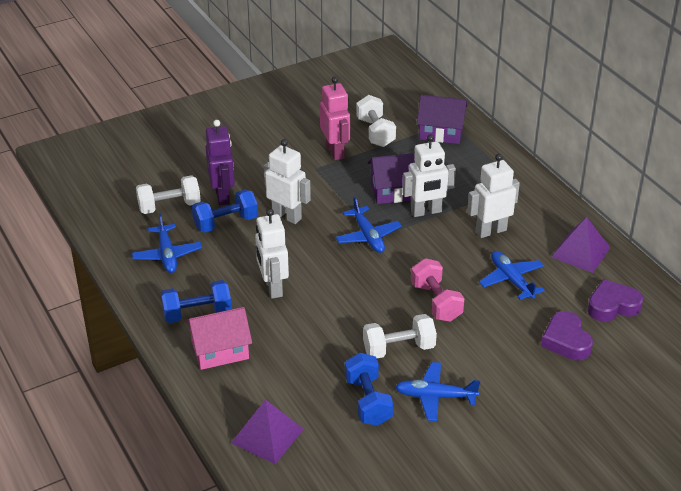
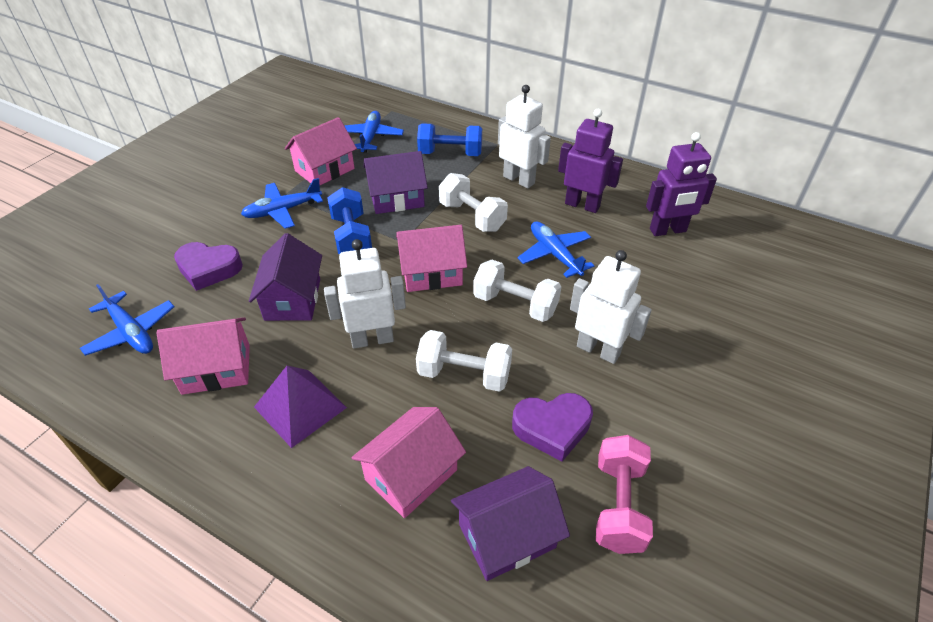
blue dumbbell: [161,280,232,323] [192,189,258,233] [345,353,393,426] = 3 -> [327,187,372,254] [417,123,482,156] = 2
pink house: [186,307,252,370] = 1 -> [156,317,250,395] [285,117,357,185] [351,407,466,518] [396,225,467,292] = 4
pink robot: [320,77,350,160] = 1 -> none = 0
purple house: [368,153,415,204] [417,95,468,144] = 2 -> [249,233,322,321] [364,151,428,214] [451,466,570,581] = 3
purple pyramid: [231,399,304,464] [551,217,611,273] = 2 -> [254,366,347,448] = 1
purple robot: [206,120,235,205] = 1 -> [558,109,623,213] [646,132,717,236] = 2
white robot: [255,209,289,299] [264,139,311,224] [402,135,456,217] [467,154,520,238] = 4 -> [324,239,406,348] [498,85,551,189] [570,250,652,364] = 3

